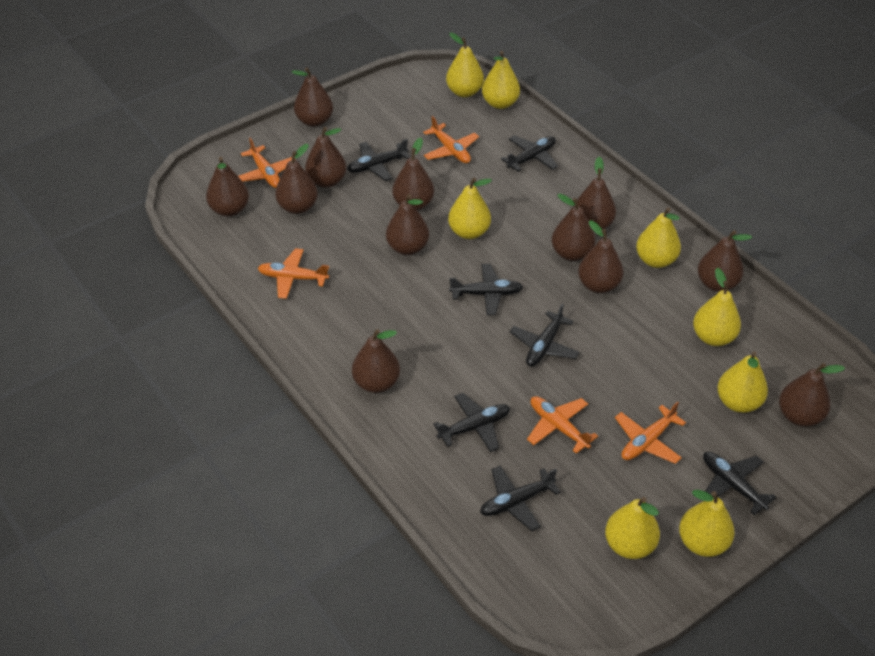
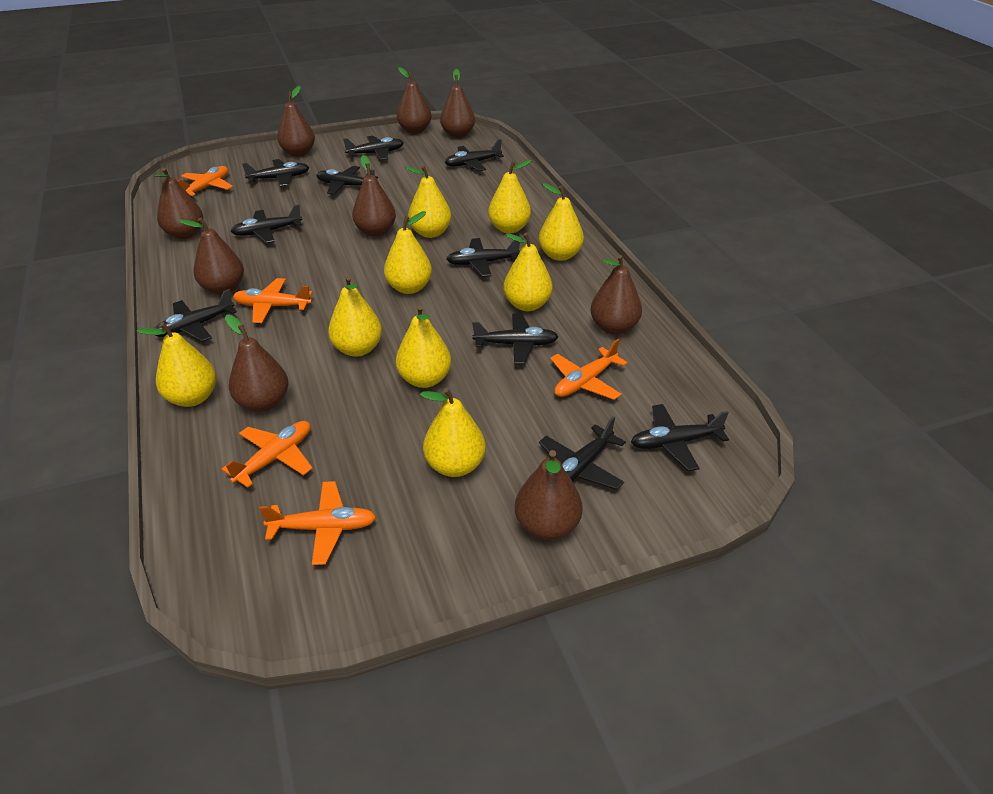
black plane: [347,139,410,181] [433,393,510,452] [449,264,523,315] [480,466,561,531] [501,135,558,172] [510,304,580,366] [703,452,777,515] = 7 -> [154,289,237,342] [230,204,302,243] [242,159,309,187] [316,166,378,195] [343,136,404,160] [444,139,504,171] [446,238,520,277] [472,314,559,364] [539,416,626,490] [631,404,729,471] = 10
brown pear: [206,157,249,216] [275,144,318,214] [292,67,333,127] [305,127,346,188] [352,329,400,393] [386,194,429,255] [392,138,434,210] [552,194,596,261] [574,157,616,232] [578,220,623,293] [698,230,752,292] [779,363,845,427] = 12 -> [154,168,203,239] [179,217,244,295] [225,314,288,412] [277,86,315,157] [352,155,396,237] [397,67,432,134] [440,69,475,138] [515,450,583,540] [590,255,642,335] = 9
yellow pear: [446,33,484,97] [448,178,492,239] [482,51,520,109] [605,497,660,559] [636,207,681,268] [679,490,735,557] [693,268,741,346] [717,351,768,413] = 8 -> [136,322,216,407] [328,276,382,357] [384,211,432,294] [396,305,451,388] [405,165,451,238] [420,388,486,477] [488,160,532,233] [503,233,553,311] [539,183,584,261] = 9

